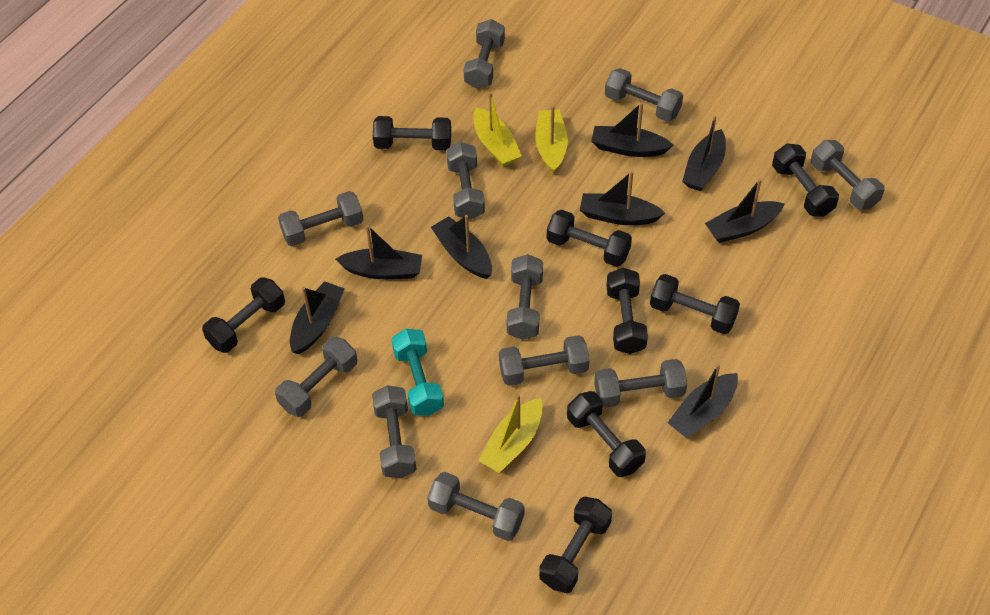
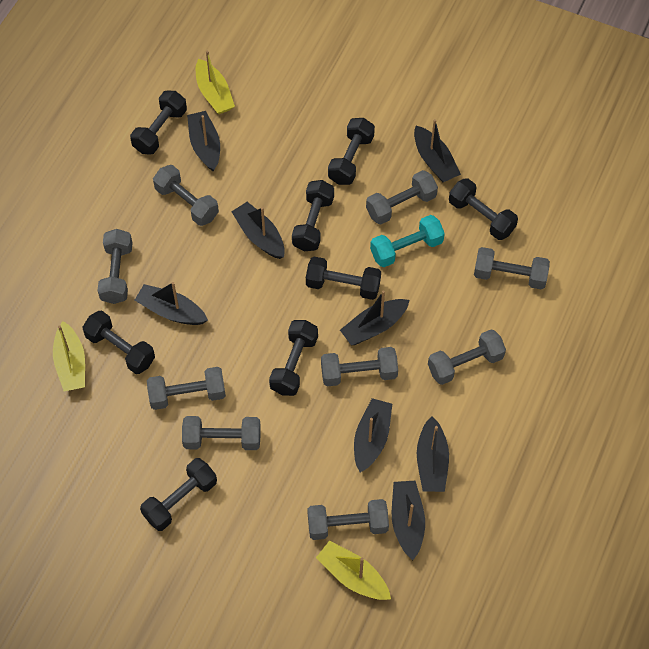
grey dumbbell: [275,337,357,417] [278,191,364,246] [372,385,416,478] [427,472,524,541] [446,142,485,220] [463,19,505,89] [499,335,590,386] [507,254,543,340] [594,359,687,408] [605,68,683,122] [811,140,885,210] = 11 -> [98,229,133,304] [147,367,226,410] [153,165,219,226] [182,416,261,450] [307,499,389,540] [321,347,398,386] [366,170,438,224] [428,329,506,385] [474,247,550,290] = 9

